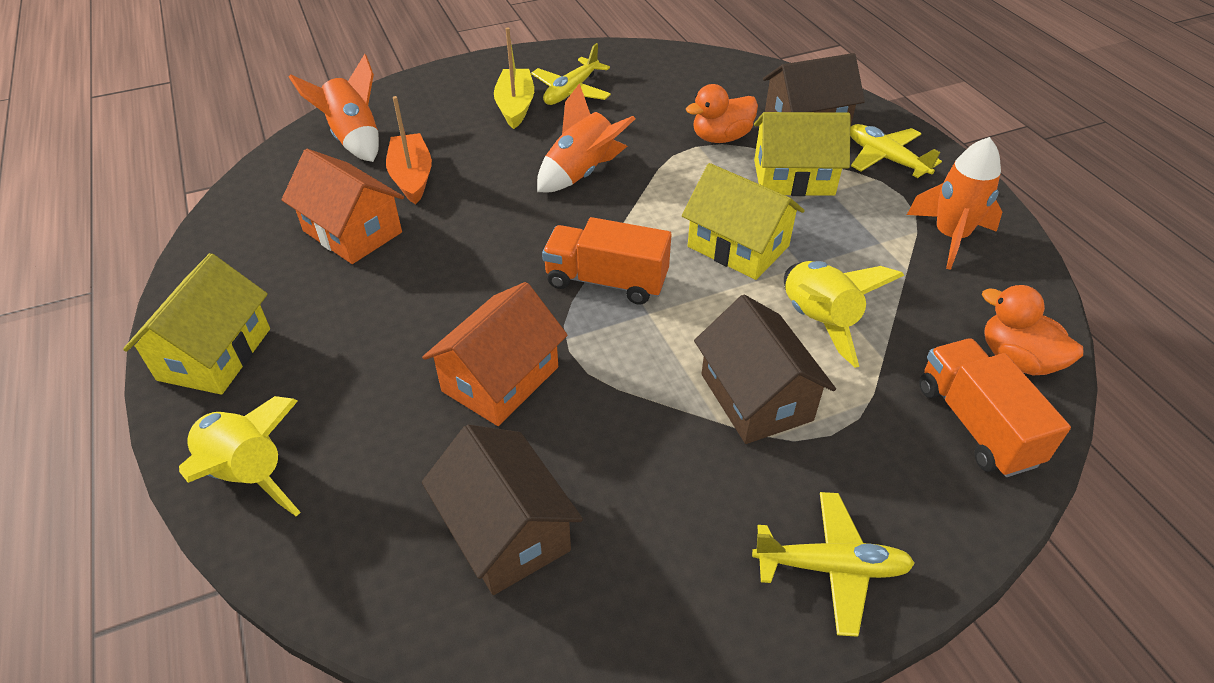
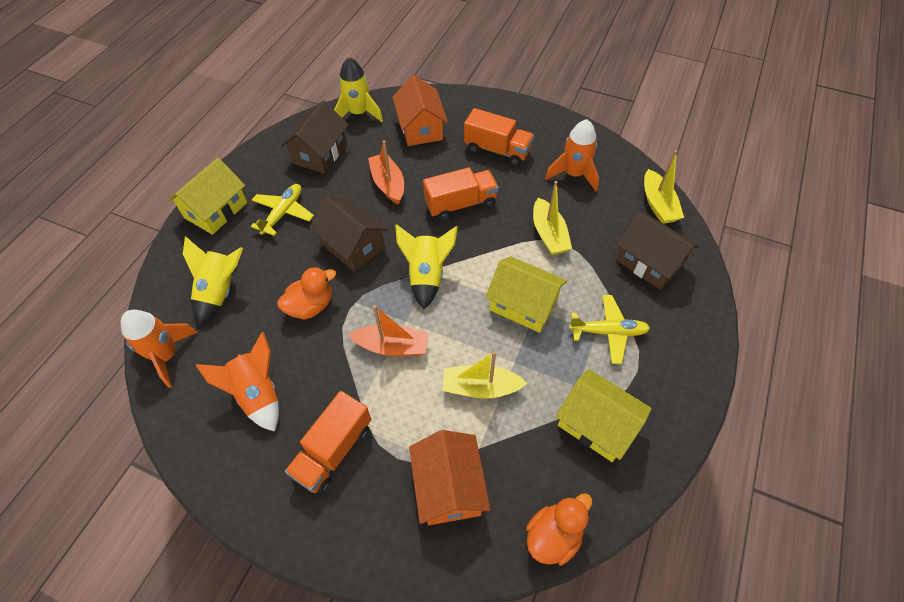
orange boat: [386,96,432,204] = 1 -> [348,305,429,356] [368,140,404,205] = 2
orange truck: [542,217,671,305] [919,338,1071,477] = 2 -> [285,391,371,494] [423,167,499,221] [464,108,534,166] = 3
yellow boat: [494,27,534,129] = 1 -> [443,351,527,399] [533,181,572,255] [644,150,684,224] = 3
yellow plane: [531,43,611,105] [752,492,915,637] [850,124,942,178] = 3 -> [251,184,314,236] [569,295,650,364] = 2
yellow rocket: [179,396,301,516] [784,261,904,368] = 2 -> [183,236,243,325] [334,57,383,122] [395,224,458,309] = 3

